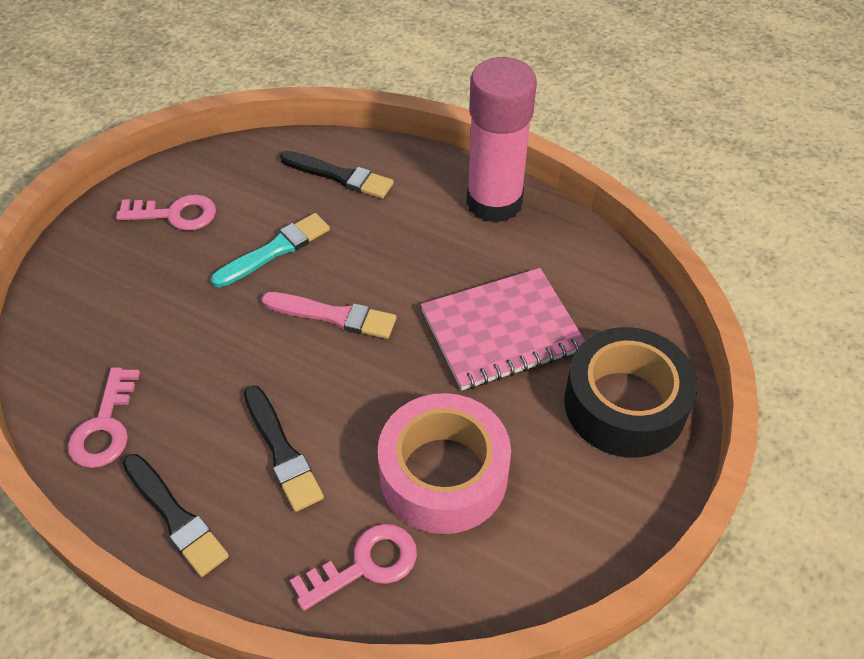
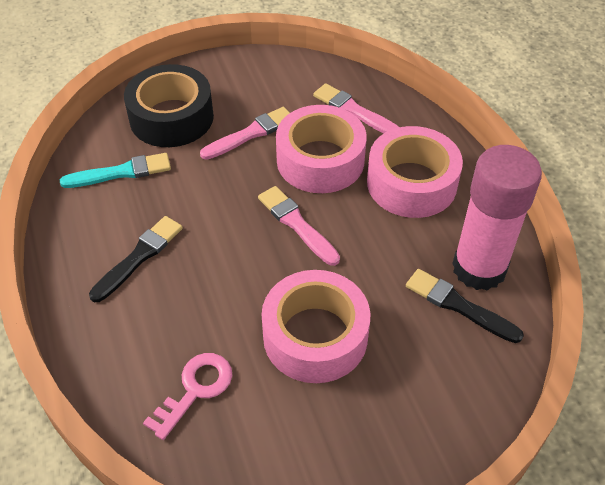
black brush: [123,454,229,577] [244,385,324,512] [280,151,394,199] = 3 -> [89,216,183,302] [406,269,524,343] = 2
pink brush: [262,292,396,339] = 1 -> [200,107,290,160] [258,186,340,266] [313,83,399,134] = 3
pink key: [68,367,140,468] [116,195,216,231] [290,524,417,611] = 3 -> [143,353,232,440] = 1
pink notebook: [421,268,585,390] = 1 -> none = 0
pink tape: [378,393,511,534] = 1 -> [261,270,370,383] [276,105,366,193] [367,126,463,218] = 3

